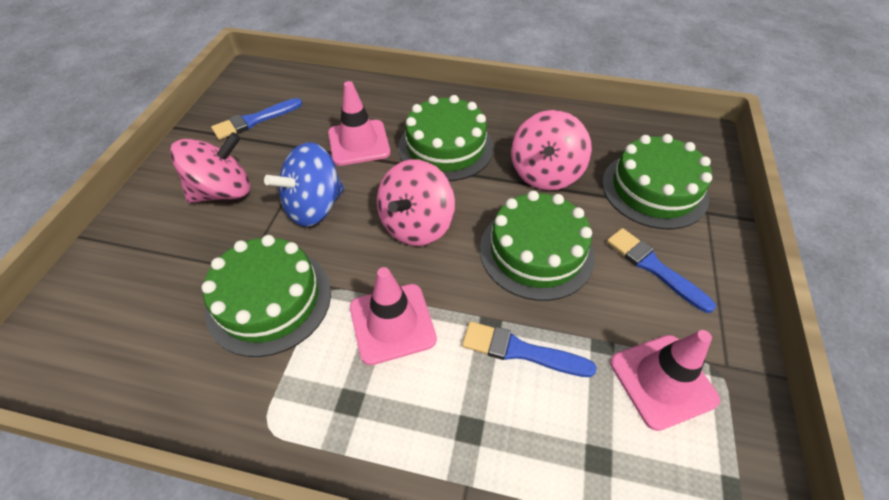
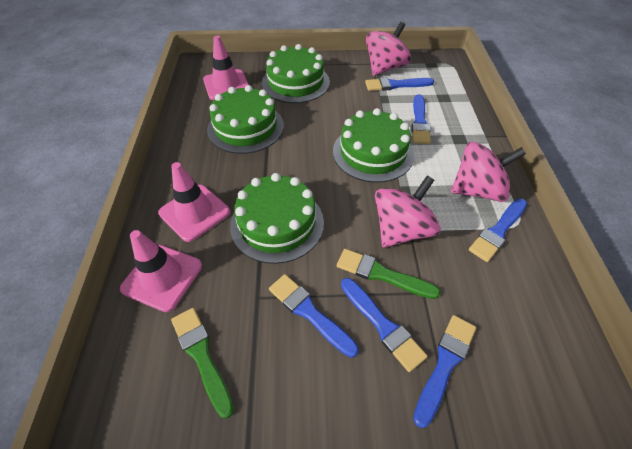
blue brush: [211,98,302,140] [462,321,597,377] [607,228,716,313] = 3 -> [269,274,359,358] [341,278,428,372] [365,77,434,91] [411,94,431,144] [413,315,476,428] [469,199,527,262] = 6
blue spinning top: [264,142,344,227] = 1 -> none = 0
green brush: none = 0 -> [171,308,234,419] [337,249,440,299] = 2

